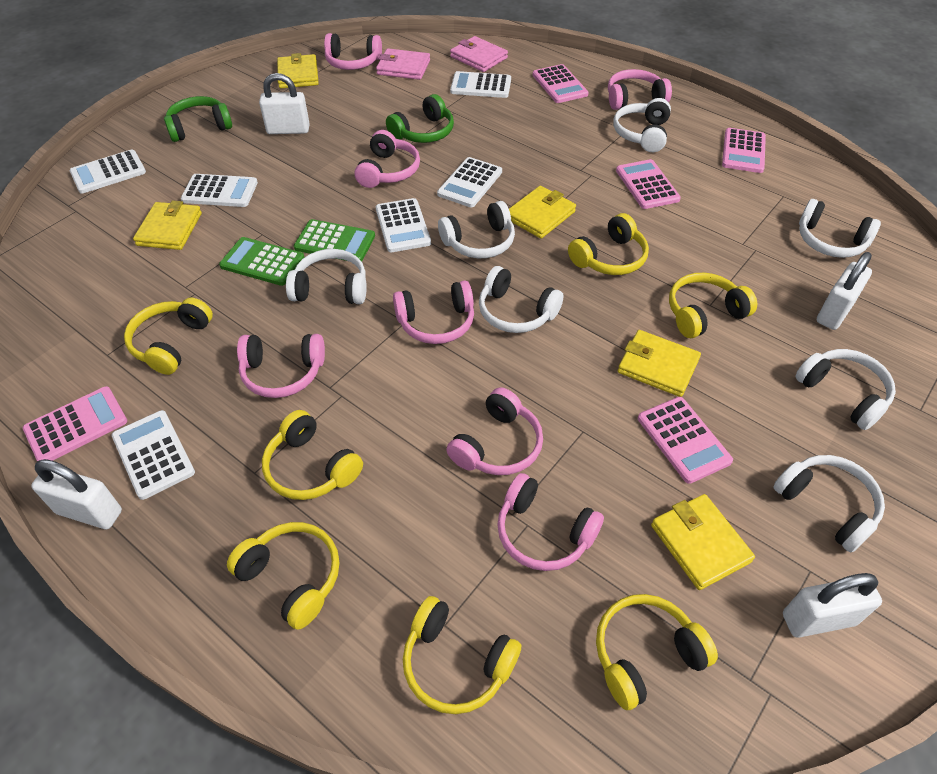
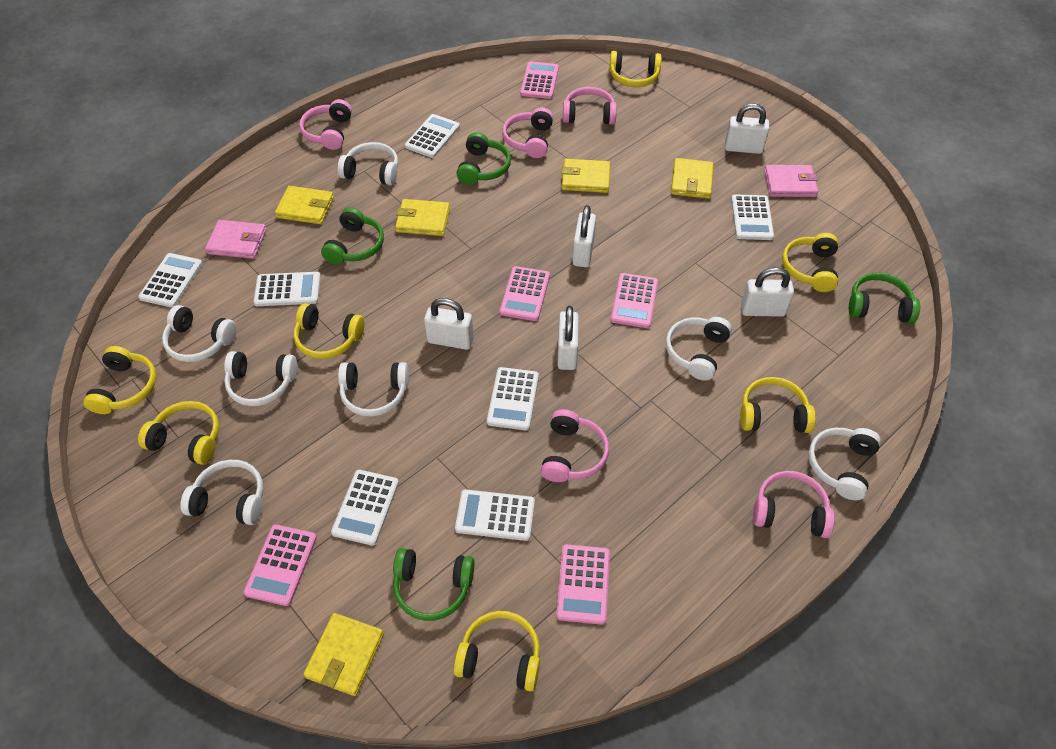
green calculator: [219,237,304,286] [294,219,375,262] = 2 -> none = 0
green headphones: [164,96,232,142] [386,94,454,143] = 2 -> [321,207,384,265] [393,548,474,621] [457,132,511,185] [849,273,920,323] = 4
pink headphones: [237,334,325,398] [324,33,382,70] [354,130,420,188] [393,280,474,344] [446,387,543,475] [497,473,604,571] [608,69,672,110] = 7 -> [299,99,352,150] [502,107,553,158] [541,409,609,482] [563,87,617,125] [753,471,835,538] = 5
white calculator: [70,149,146,194] [112,410,195,500] [181,174,258,207] [376,198,431,252] [437,157,502,208] [450,71,511,98] = 6 -> [138,253,203,308] [253,272,321,306] [331,470,399,546] [405,114,460,158] [455,489,535,541] [487,367,539,430] [731,194,774,240] = 7
white padlock: [31,459,122,529] [259,73,310,134] [783,573,882,638] [817,252,872,330] = 4 -> [424,298,474,350] [557,306,579,370] [572,205,596,267] [725,103,769,154] [741,267,794,317] = 5

